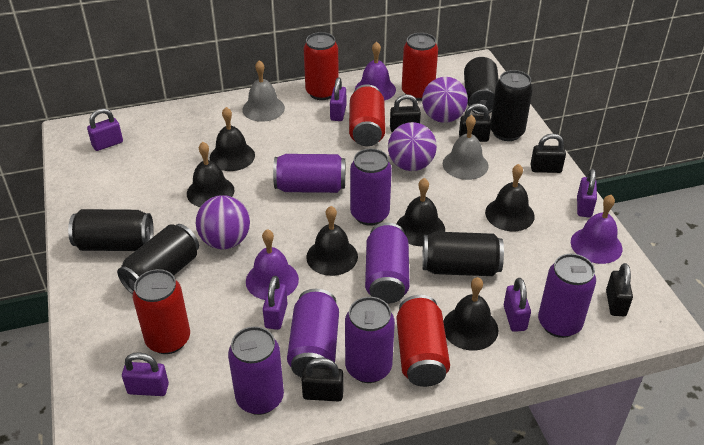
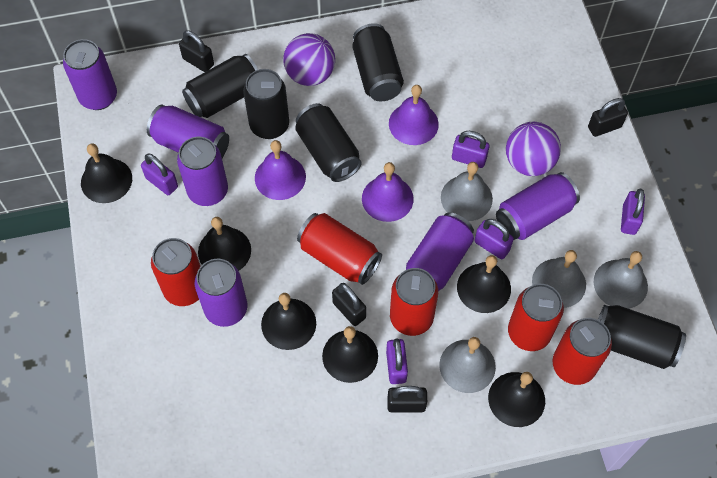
black padlock: [302,358,344,402] [390,94,421,132] [459,103,491,142] [531,134,566,173] [606,263,633,316] = 5 -> [179,30,214,72] [332,283,366,326] [387,386,427,412] [588,98,628,137] = 4
grey bell: [242,60,285,122] [443,115,489,180] = 2 -> [439,337,496,393] [441,162,493,221] [532,250,586,308] [594,251,648,309] = 4
purple ball: [196,195,250,249] [388,122,437,171] [422,77,468,123] = 3 -> [283,33,335,86] [506,122,561,176] = 2
purple can: [228,326,284,415] [273,154,345,193] [287,289,339,378] [345,297,395,383] [350,149,392,226] [365,223,410,304] [538,254,596,338] = 7 -> [63,39,117,110] [147,105,229,158] [177,137,228,206] [195,259,247,327] [406,212,474,291] [496,172,580,240] = 6
purple padlock: [87,108,123,151] [122,352,169,396] [263,276,288,330] [330,77,346,121] [504,278,531,332] [577,169,597,217] = 6 -> [141,153,178,195] [386,338,408,384] [452,131,490,168] [474,219,514,259] [621,188,645,235] = 5

